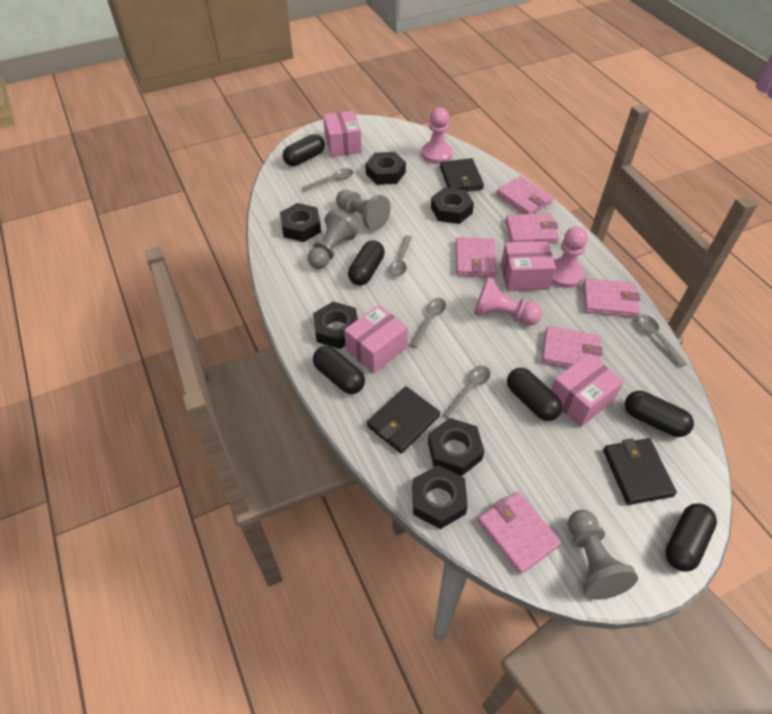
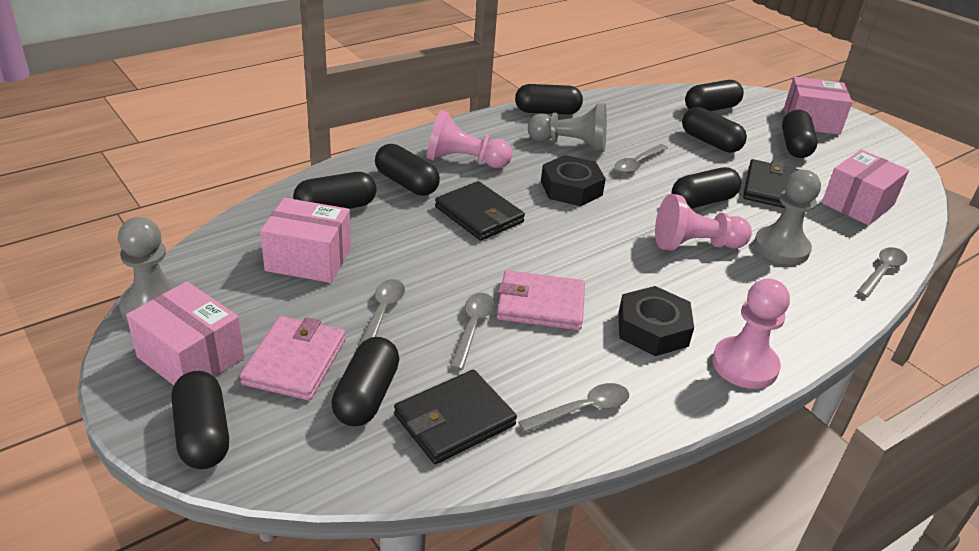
black capsule: [283,134,325,166] [313,346,365,394] [348,240,385,286] [507,368,562,421] [625,391,694,437] [665,503,717,572] = 6 -> [172,371,229,469] [293,172,376,209] [331,337,399,426] [375,144,440,196] [515,84,583,115] [672,167,741,209] [682,107,747,153] [685,80,744,111] [782,110,818,158] = 9
black nut: [280,203,321,242] [313,302,358,349] [365,152,406,185] [412,465,468,529] [428,418,484,476] [431,187,474,224] = 6 -> [541,155,606,206] [618,286,694,356] = 2
pink wallet: [456,237,497,277] [478,491,561,574] [496,176,553,214] [506,214,559,244] [542,326,603,368] [583,278,640,317] = 6 -> [240,316,346,401] [497,270,585,330] = 2

